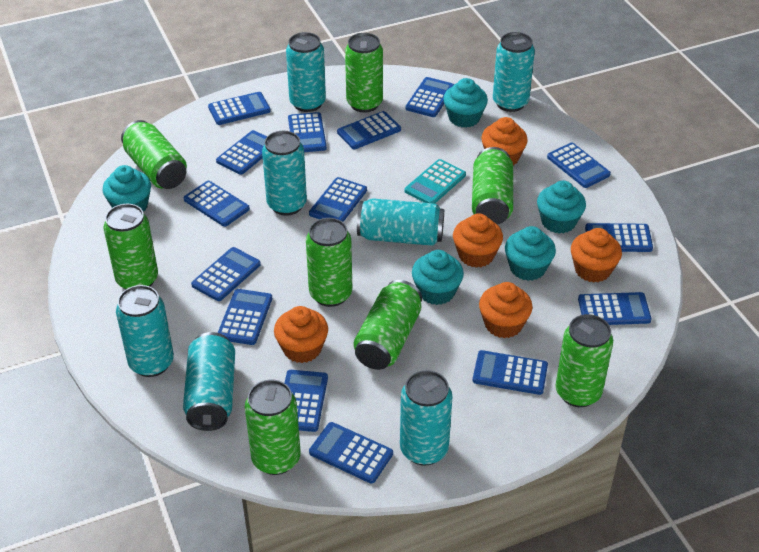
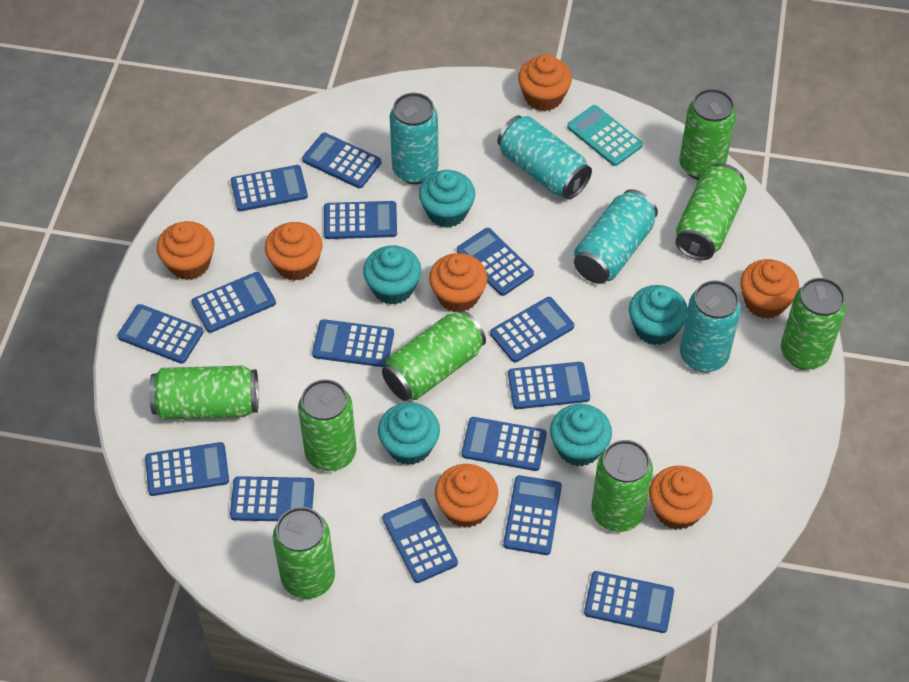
orange cupcake: [274,306,328,363] [453,213,503,268] [479,282,533,338] [481,117,528,166] [571,228,622,282] = 5 -> [157,221,215,280] [265,222,323,281] [429,253,488,312] [435,464,498,528] [518,54,572,111] [649,466,713,530] [740,259,799,319] = 7
turquoise can: [116,285,174,377] [183,332,235,431] [262,131,307,216] [286,32,326,112] [357,198,444,246] [400,370,453,466] [493,32,535,112] = 7 -> [390,93,439,184] [497,116,592,199] [574,189,658,284] [680,280,741,372] = 4

